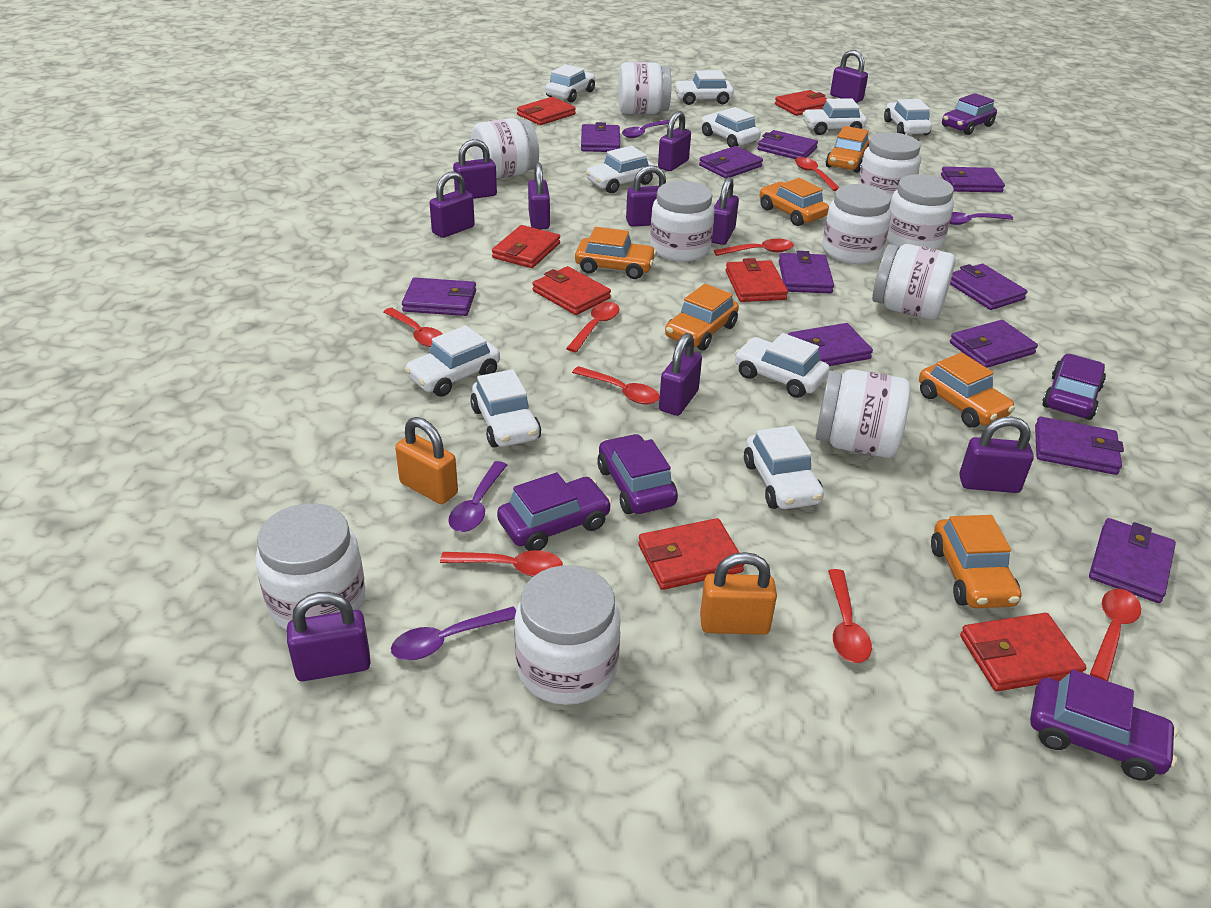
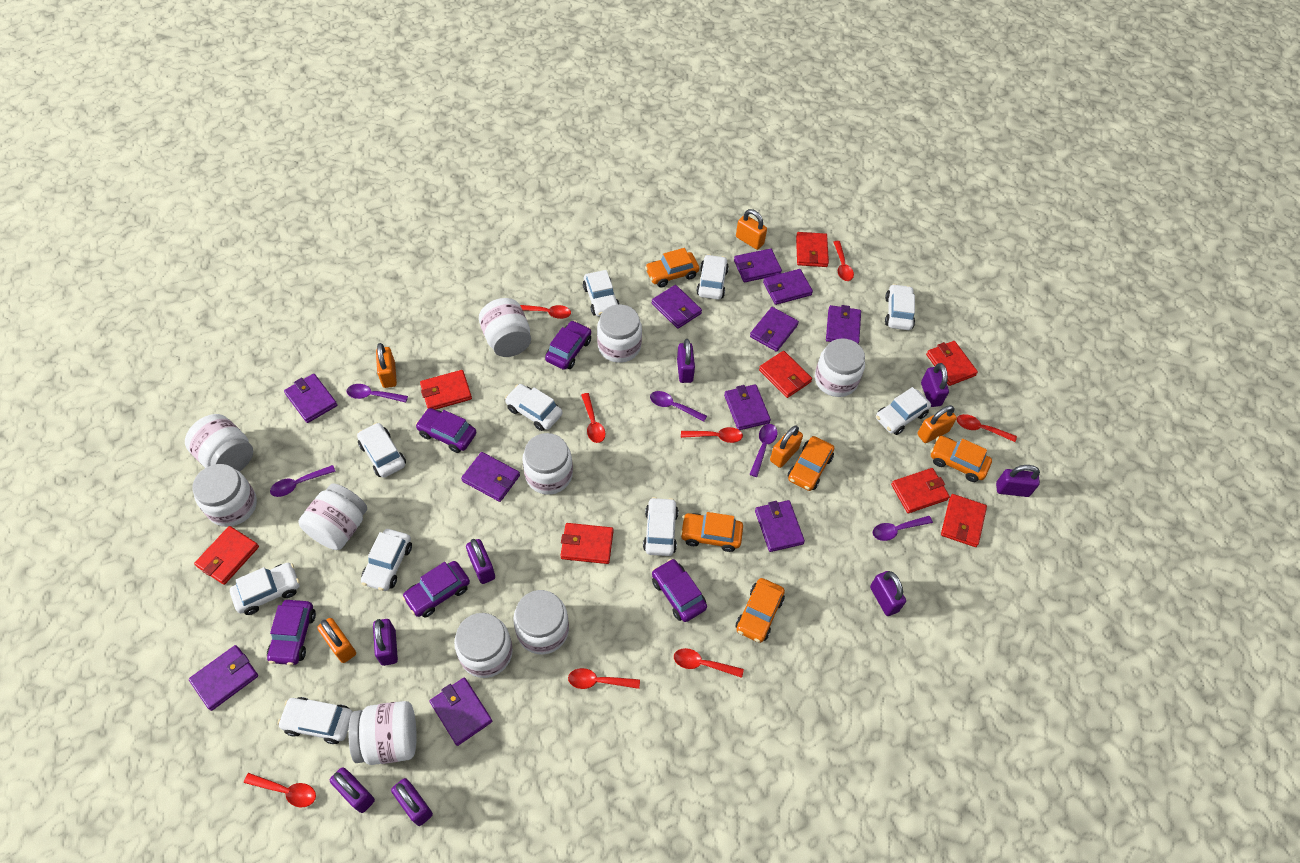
orange car: [575,227,657,279] [665,284,739,350] [759,178,829,226] [826,126,869,173] [919,352,1015,428] [931,515,1021,608] = 6 -> [645,248,699,287] [680,512,743,552] [735,578,785,643] [787,436,834,491] [931,436,992,482] = 5
orange padlock: [395,417,458,504] [700,552,777,635] = 2 -> [317,618,356,663] [376,343,397,388] [736,209,767,250] [770,426,803,468] [918,405,957,443] = 5
purple padlock: [287,592,371,681] [430,171,475,238] [453,139,497,199] [528,162,550,229] [626,165,666,227] [658,111,691,171] [659,333,702,416] [711,177,739,245] [830,50,868,103] [959,416,1034,493] = 10 -> [330,767,375,813] [373,619,398,666] [391,778,433,826] [466,539,495,584] [677,339,695,383] [870,571,906,616] [921,363,949,407] [996,465,1040,497] = 8
purple spoon: [391,607,516,660] [448,461,507,532] [622,120,669,138] [950,212,1013,225] = 4 -> [270,465,336,497] [347,384,408,403] [650,391,707,422] [749,424,778,477] [873,516,933,541] = 5
red wallet: [492,225,560,268] [517,97,576,125] [532,266,611,315] [638,518,745,590] [726,258,788,302] [775,90,828,116] [960,613,1086,691] = 7 -> [194,526,259,585] [420,370,472,410] [561,523,613,564] [759,351,812,398] [796,232,829,267] [891,468,950,513] [926,341,978,386] [941,494,987,547] = 8

